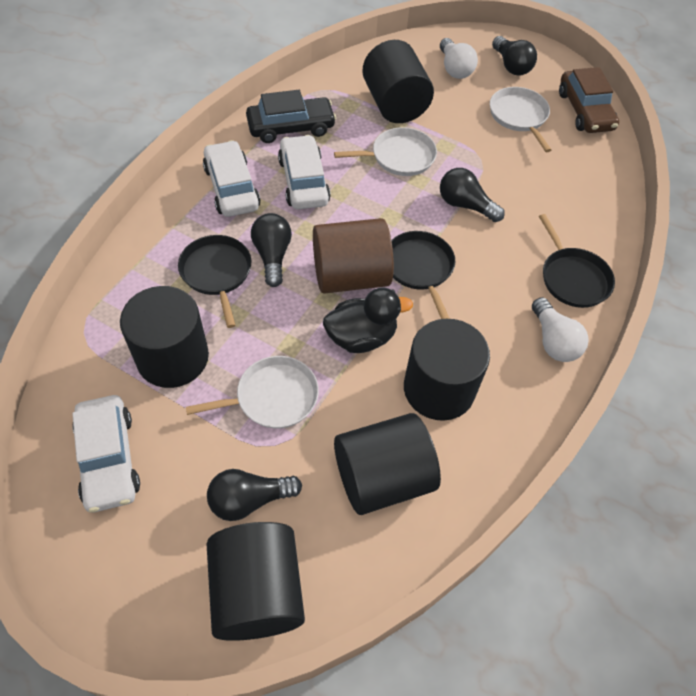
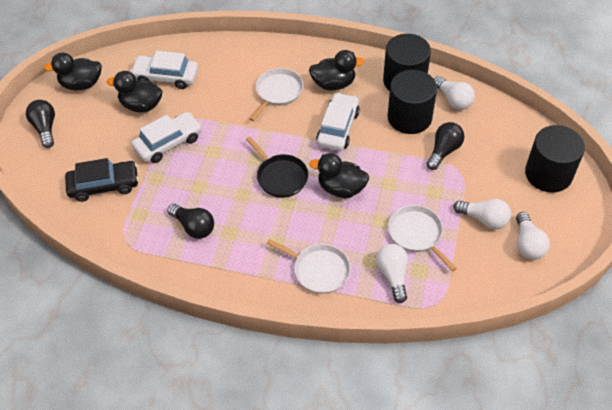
black cylinder: [120,286,209,388] [206,522,305,641] [334,413,441,515] [362,40,434,123] [404,319,490,421] = 5 -> [383,34,431,91] [387,69,437,134] [525,125,585,193] = 3
black duck: [323,288,413,353] = 1 -> [44,53,102,90] [107,71,163,113] [309,50,365,90] [309,153,369,198] = 4
black light bulb: [207,469,302,521] [251,213,292,287] [440,168,505,222] [492,36,537,76] = 4 -> [26,100,55,148] [167,204,214,239] [426,122,464,170] = 3
black pan: [178,235,252,328] [391,231,455,319] [539,214,615,308] = 3 -> [246,137,308,198] = 1
brown car: [559,67,619,133] = 1 -> none = 0
brown cylinder: [313,218,394,294] = 1 -> none = 0
white light bulb: [440,38,478,79] [532,297,589,362] = 2 -> [376,244,408,303] [434,76,475,110] [453,199,511,230] [516,212,550,260] = 4

